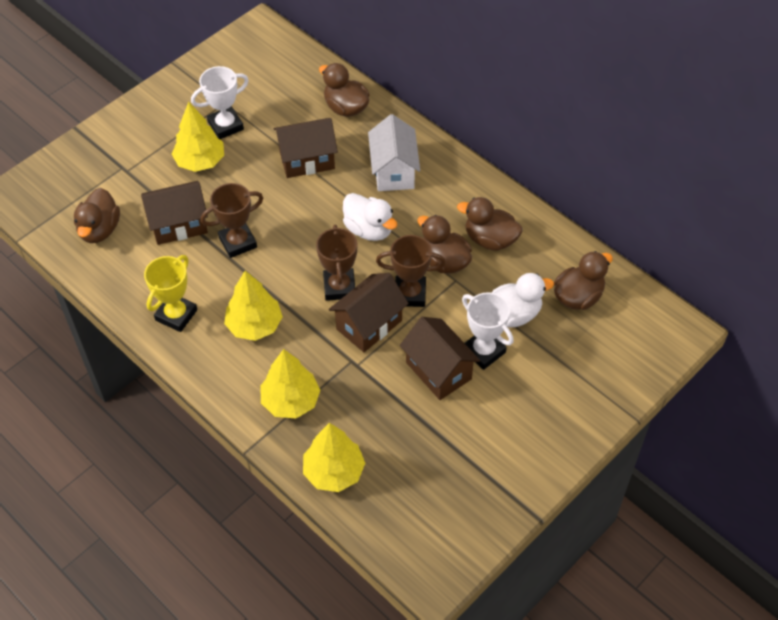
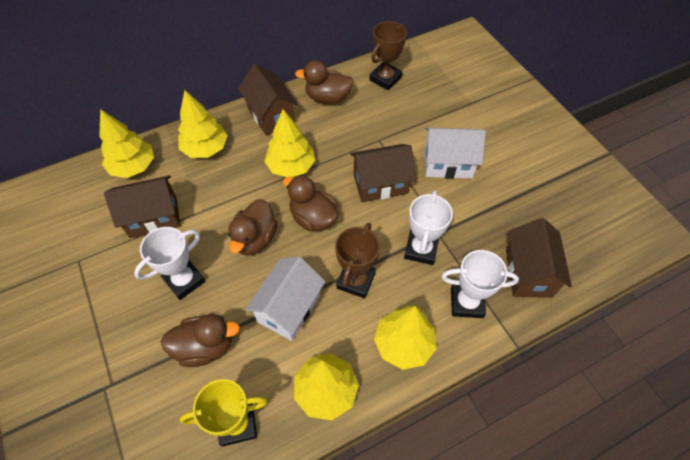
brown duck: [74,188,120,243] [319,63,370,117] [417,215,472,274] [457,197,523,251] [554,251,613,310] = 5 -> [161,314,240,367] [228,199,278,256] [283,175,339,232] [295,60,354,104] = 4
brown trophy: [201,183,263,258] [316,224,357,301] [376,235,446,307] = 3 -> [335,223,380,299] [369,21,407,90] = 2
white duck: [343,193,397,241] [492,273,554,327] = 2 -> none = 0
white house: [368,114,420,191] = 1 -> [245,257,326,341] [424,128,486,179] = 2
white trophy: [191,66,249,139] [462,292,514,370] = 2 -> [134,227,205,300] [404,190,453,265] [441,250,519,318] = 3
yellow tree: [172,102,224,172] [224,271,283,341] [260,349,320,419] [303,423,365,492] = 4 -> [99,109,154,178] [178,90,228,158] [264,109,315,177] [294,354,359,420] [374,306,437,370] = 5

